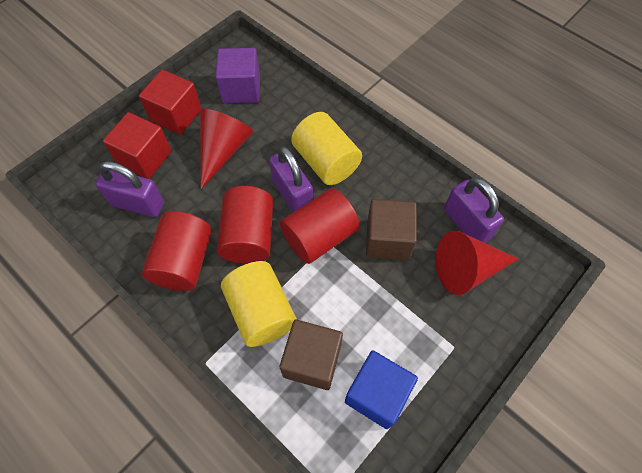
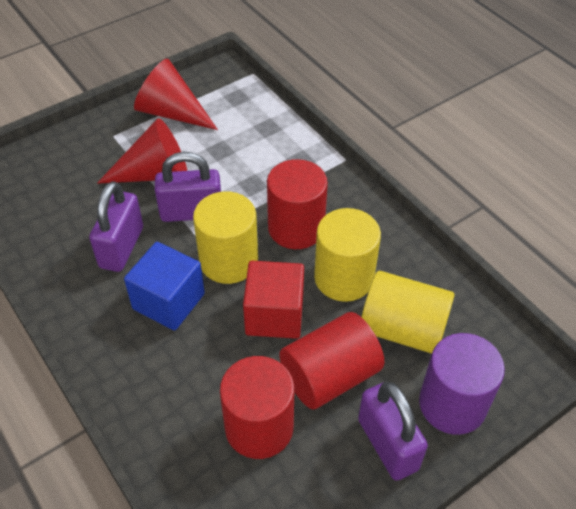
brown cube: [280,320,343,390] [366,199,417,260] = 2 -> none = 0
purple cube: [216,48,260,103] = 1 -> none = 0
purple cylinder: none = 0 -> [419,333,505,435] = 1
red cube: [103,112,171,179] [139,70,202,135] = 2 -> [243,261,304,339] = 1
yellow cylinder: [221,261,297,347] [291,112,362,185] = 2 -> [193,191,258,284] [314,208,381,302] [361,271,455,354] = 3

